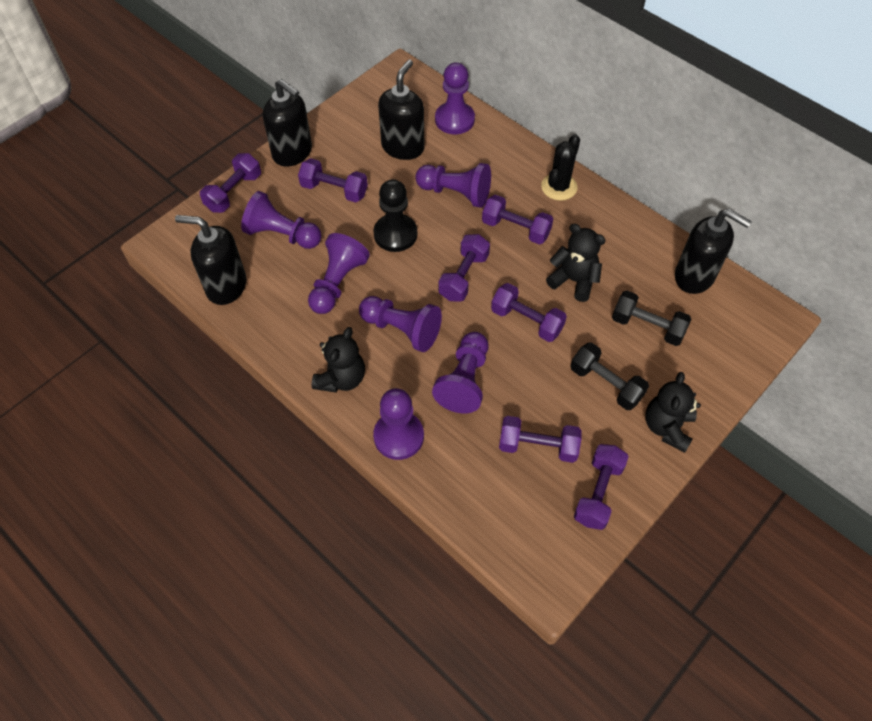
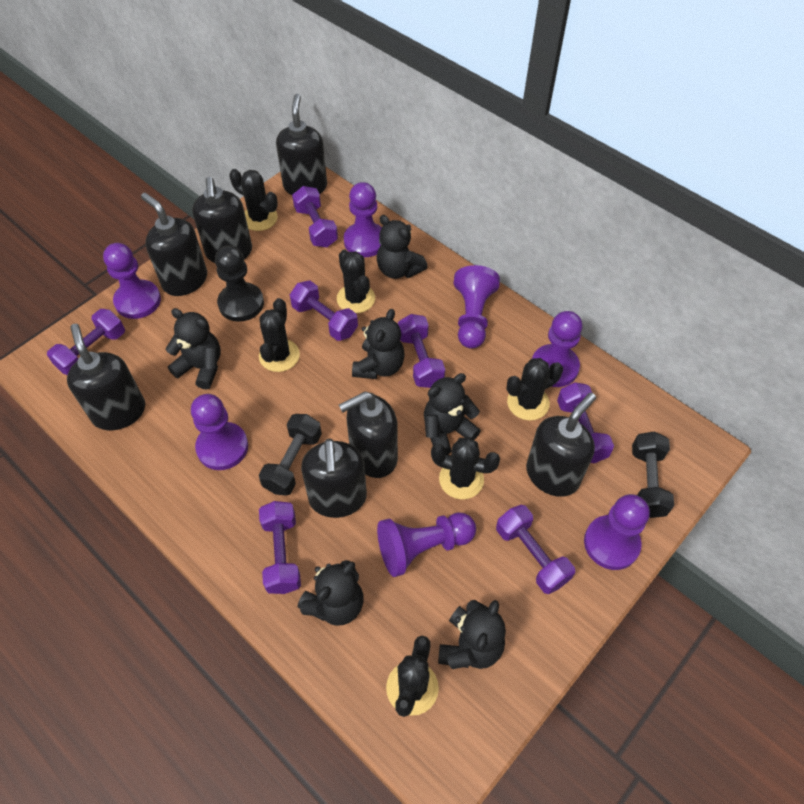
black cactus: [541,134,580,201] = 1 -> [229,169,278,231] [259,298,300,372] [337,250,375,313] [386,636,439,717] [431,437,500,499] [506,358,563,420] = 6
black soap dispenser: [175,215,247,305] [263,79,312,167] [378,59,425,160] [675,209,752,294] = 4 -> [67,324,145,430] [141,193,207,296] [192,177,252,263] [276,94,327,195] [301,439,367,518] [339,392,398,478] [526,393,596,497] = 7
black teddy bear: [311,327,365,393] [546,224,605,302] [645,372,701,453] = 3 -> [166,308,221,390] [298,560,364,626] [352,309,405,379] [377,215,428,279] [424,373,481,455] [438,600,506,669] = 6

